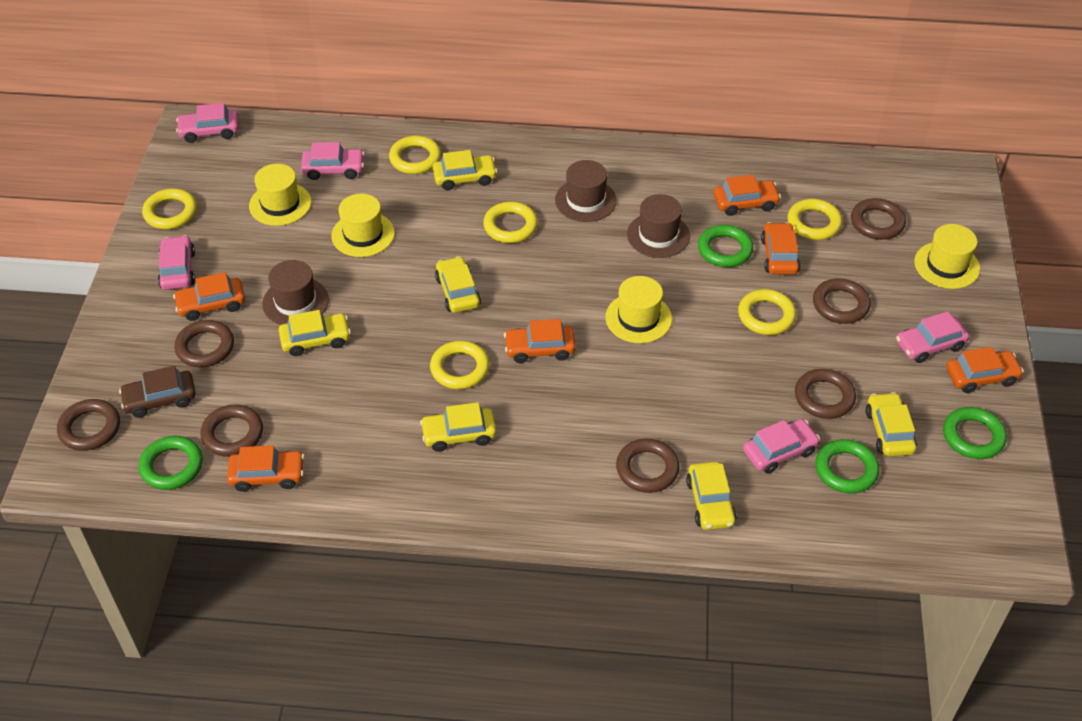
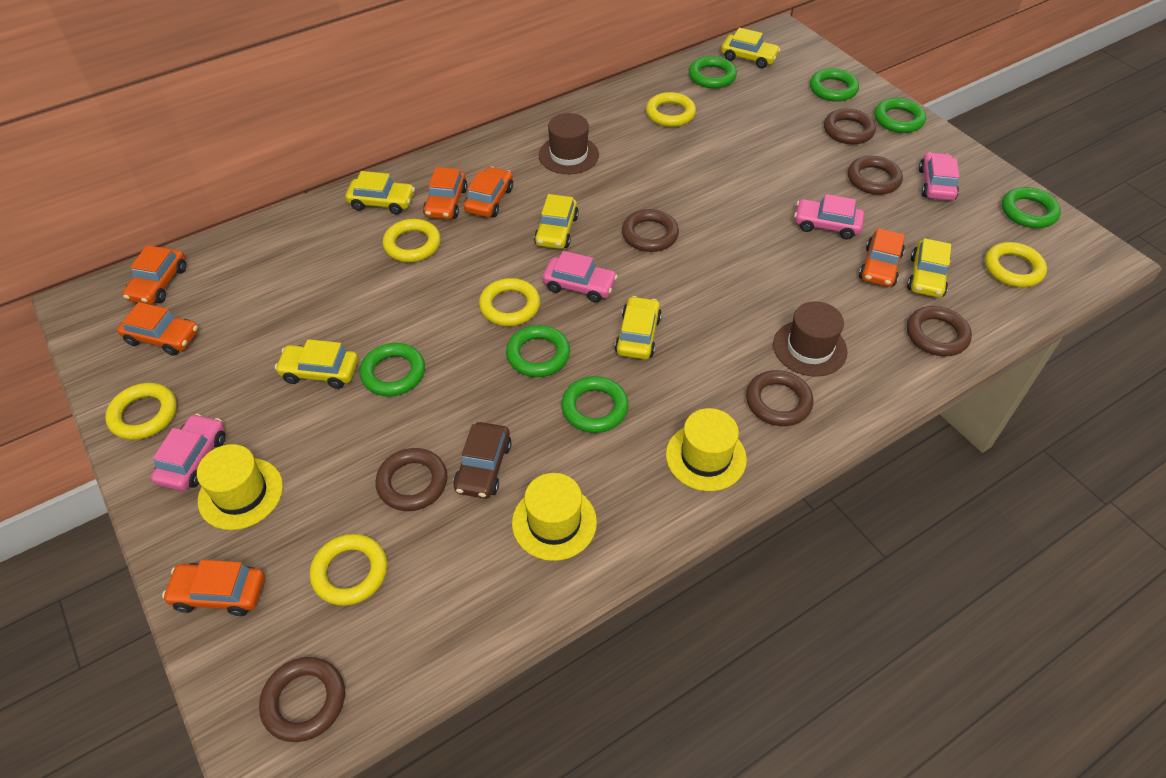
brown hat: [262,260,329,325] [555,160,617,222] [627,194,690,258] = 3 -> [539,113,599,174] [773,301,848,377] = 2
green ring: [139,436,203,490] [698,225,753,267] [815,439,879,493] [943,407,1007,459] = 4 -> [359,343,425,396] [506,325,570,377] [561,376,629,433] [689,56,737,89] [810,68,859,102] [874,98,926,133] [1002,187,1061,228] = 7
pink car: [158,235,195,290] [176,103,239,143] [301,142,365,180] [743,419,820,474] [896,311,969,363] = 5 -> [151,414,225,491] [542,251,618,303] [794,194,864,240] [919,152,960,201] = 4
yellow hat: [249,164,311,226] [331,194,395,257] [605,276,672,343] [914,224,980,289] = 4 -> [197,444,283,530] [512,473,597,561] [666,408,747,491] = 3

